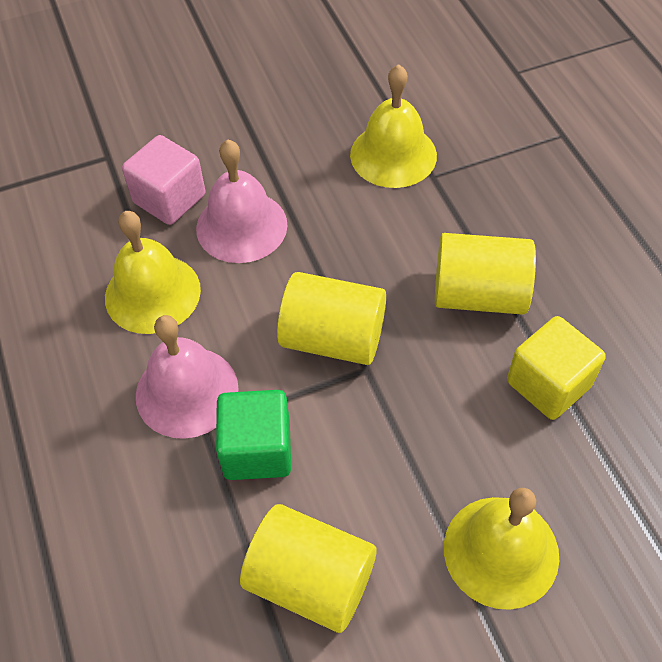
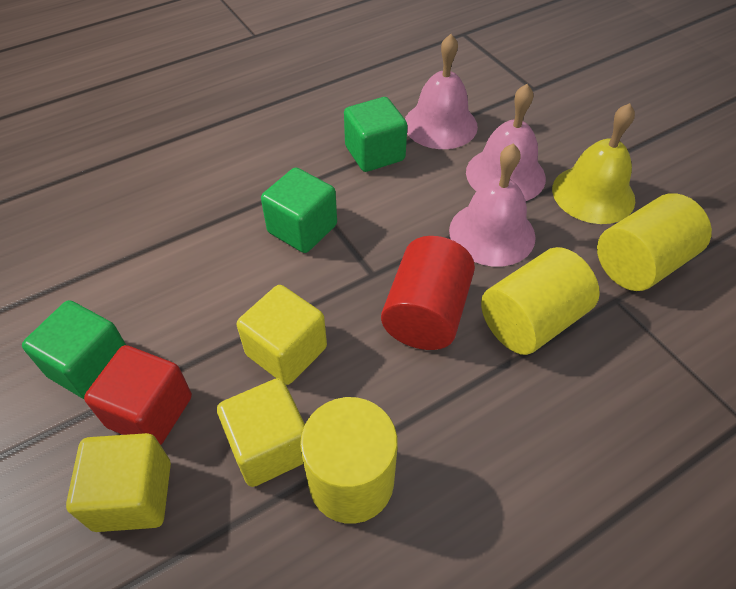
green cube: [216,390,291,480] = 1 -> [22,300,126,399] [261,167,337,253] [344,97,408,172] = 3
pink bell: [136,315,239,439] [196,139,287,263] = 2 -> [405,34,478,149] [449,143,536,267] [466,84,546,201] = 3
pink cube: [122,135,206,225] = 1 -> none = 0
red cube: none = 0 -> [84,345,192,445] = 1
red cylinder: none = 0 -> [381,236,475,350] = 1
yellow bell: [105,211,201,334] [350,64,437,188] [444,488,559,610] = 3 -> [552,103,635,224] = 1
yellow cube: [507,316,606,420] = 1 -> [66,433,171,532] [217,378,305,487] [237,285,327,385] = 3

